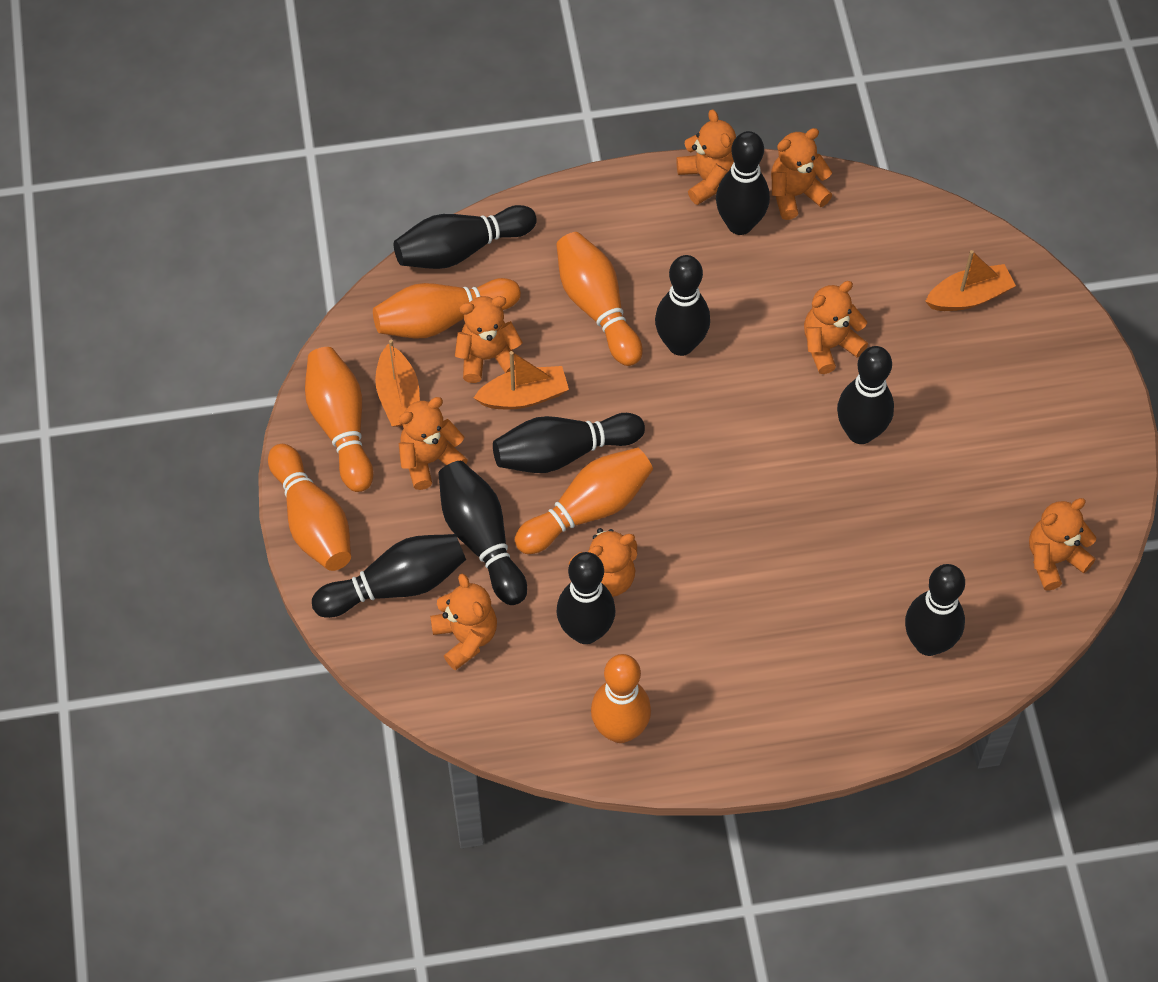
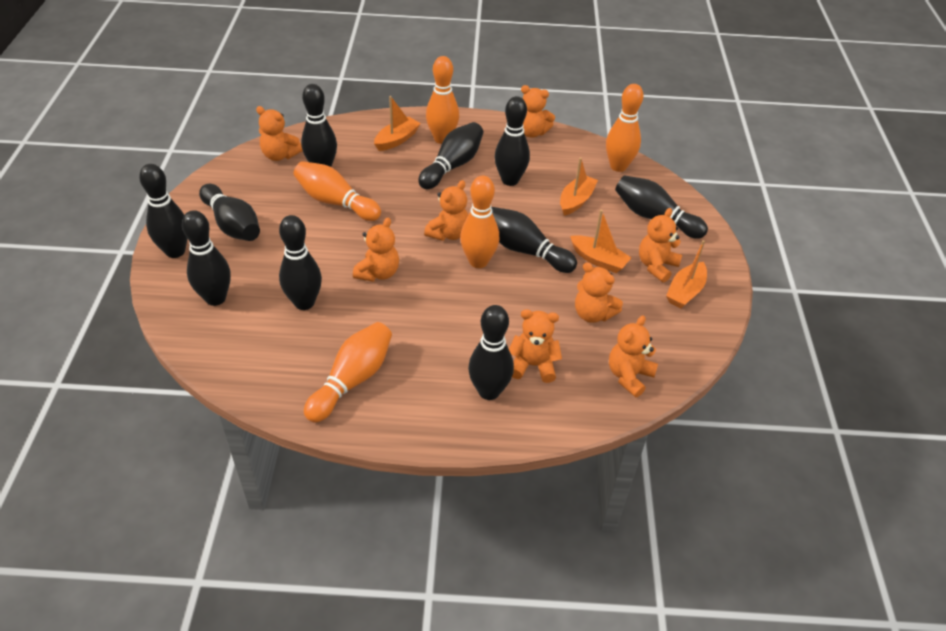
black bowling pin: [312,534,466,618] [394,205,537,269] [438,461,527,605] [493,413,645,473] [556,552,615,644] [655,255,710,356] [716,131,770,235] [837,346,894,444] [905,564,965,656] = 9 -> [139,164,188,258] [182,210,231,306] [199,184,260,241] [279,215,322,310] [301,84,337,167] [418,122,483,189] [468,305,514,400] [491,207,577,273] [495,96,530,186] [615,175,708,239] = 10
orange boat: [375,340,420,427] [474,351,569,409] [925,250,1016,311] = 3 -> [374,96,421,151] [560,157,598,216] [570,210,632,273] [666,240,707,308] = 4
orange bowling pin: [268,444,351,571] [305,347,373,492] [373,278,521,339] [515,447,653,554] [556,232,643,366] [591,654,651,743] = 6 -> [294,161,381,221] [304,322,392,423] [426,56,459,144] [460,175,499,268] [606,84,643,172] = 5

